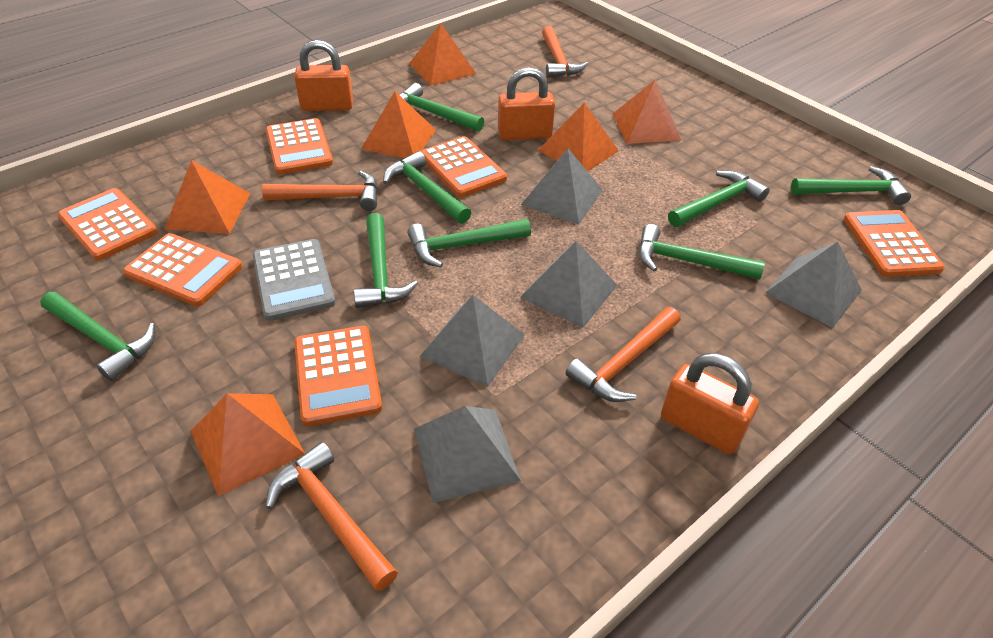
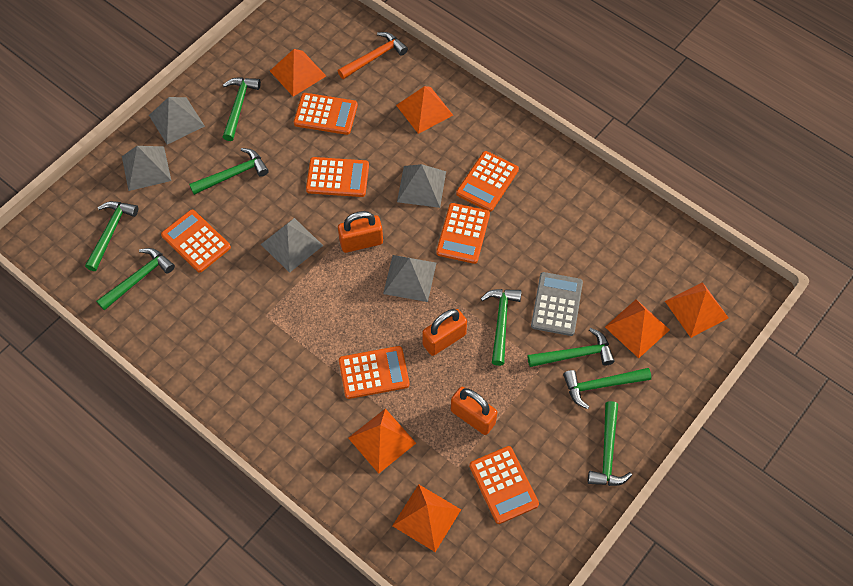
orange calculator: [58,188,158,261] [123,233,243,307] [266,118,333,175] [294,326,382,426] [420,136,507,197] [844,210,945,277] = 6 -> [161,210,231,273] [294,93,358,135] [306,157,369,197] [339,346,410,399] [436,203,490,264] [456,151,519,212] [469,446,539,524] = 7
orange hammer: [262,170,378,211] [265,442,398,591] [542,26,588,78] [566,307,681,402] = 4 -> [338,32,408,79] = 1

